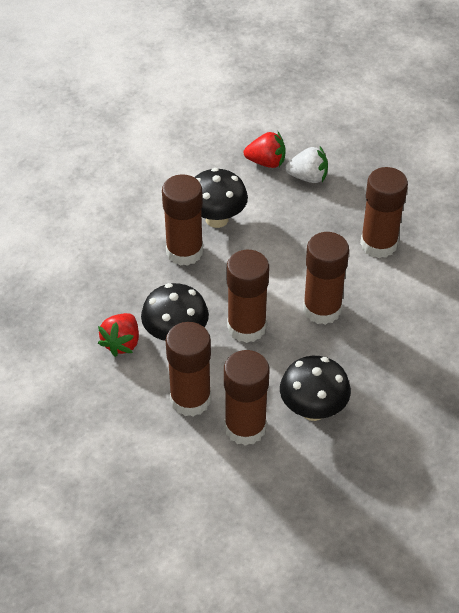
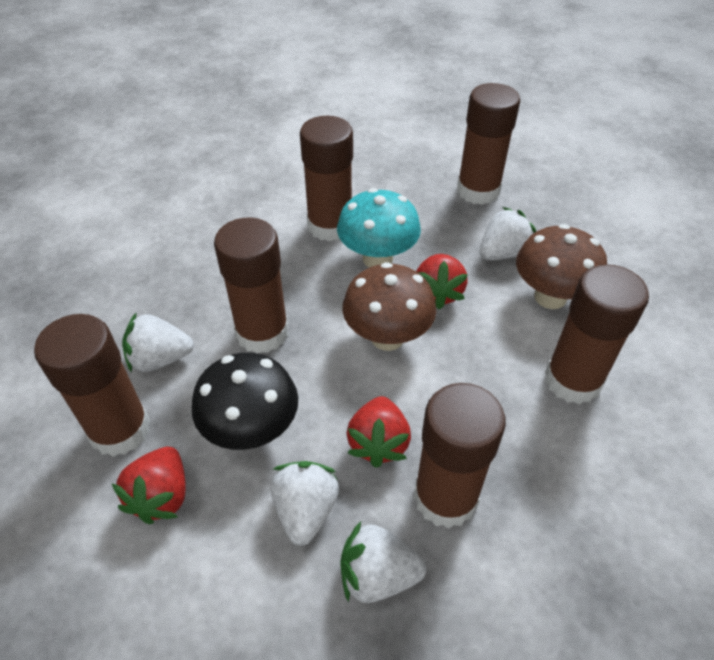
black mushroom: [141,283,209,342] [194,168,248,228] [280,356,351,421] = 3 -> [192,353,298,450] = 1
brown mushroom: none = 0 -> [342,262,436,351] [516,224,607,309] = 2
red strawberry: [98,313,139,357] [244,132,286,168] = 2 -> [111,447,186,524] [346,396,411,468] [416,254,468,309] = 3
turquoise mushroom: none = 0 -> [337,188,421,268] = 1
white strawberry: [285,146,328,183] = 1 -> [122,312,194,373] [271,461,339,546] [340,521,426,603] [480,207,536,260] = 4

